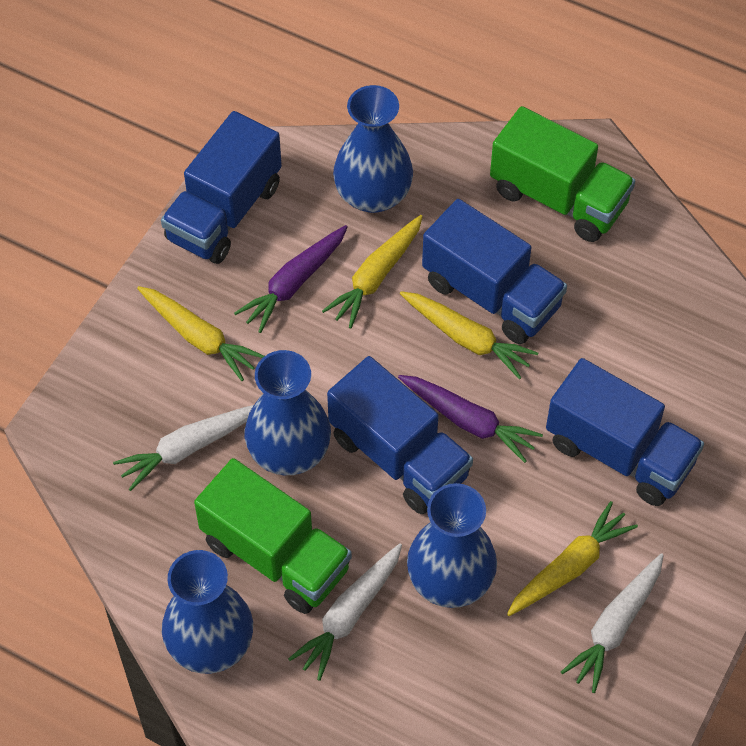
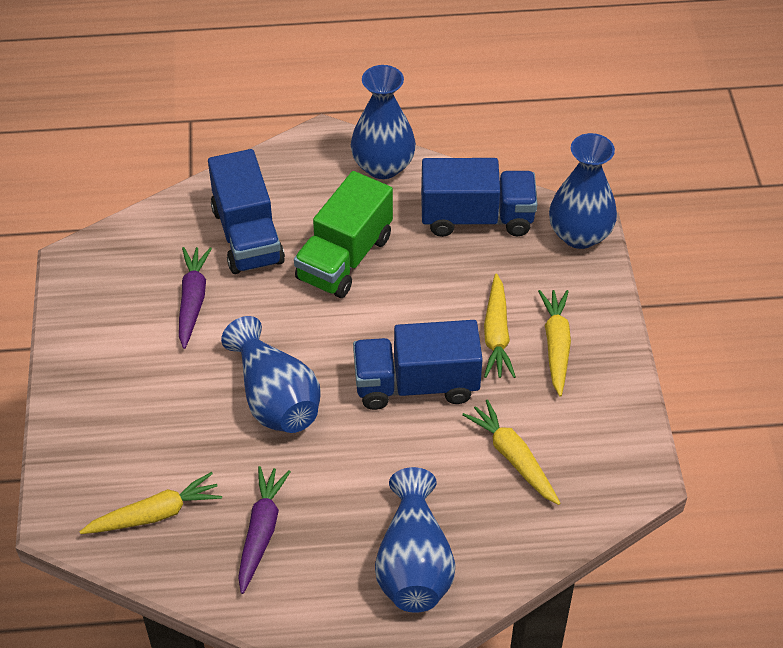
blue truck: [161,111,282,264] [327,356,473,514] [422,199,567,344] [546,358,704,506] = 4 -> [208,149,285,274] [353,320,483,410] [421,158,537,237] = 3
green truck: [194,458,352,614] [490,106,635,242] = 2 -> [294,171,393,298] = 1
white carrot: [113,405,254,491] [288,543,402,681] [561,553,663,693] = 3 -> none = 0

